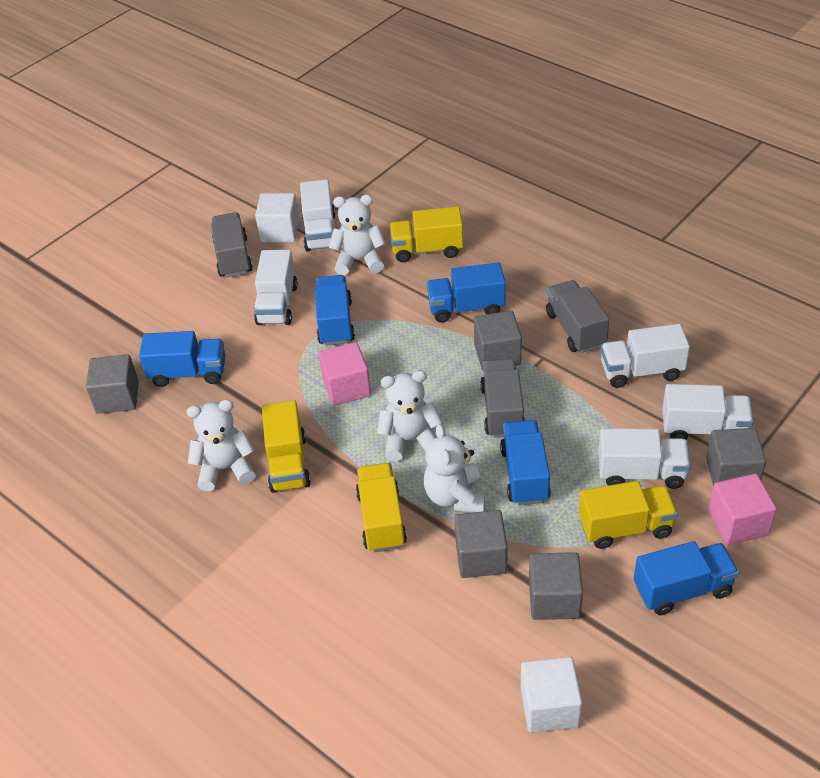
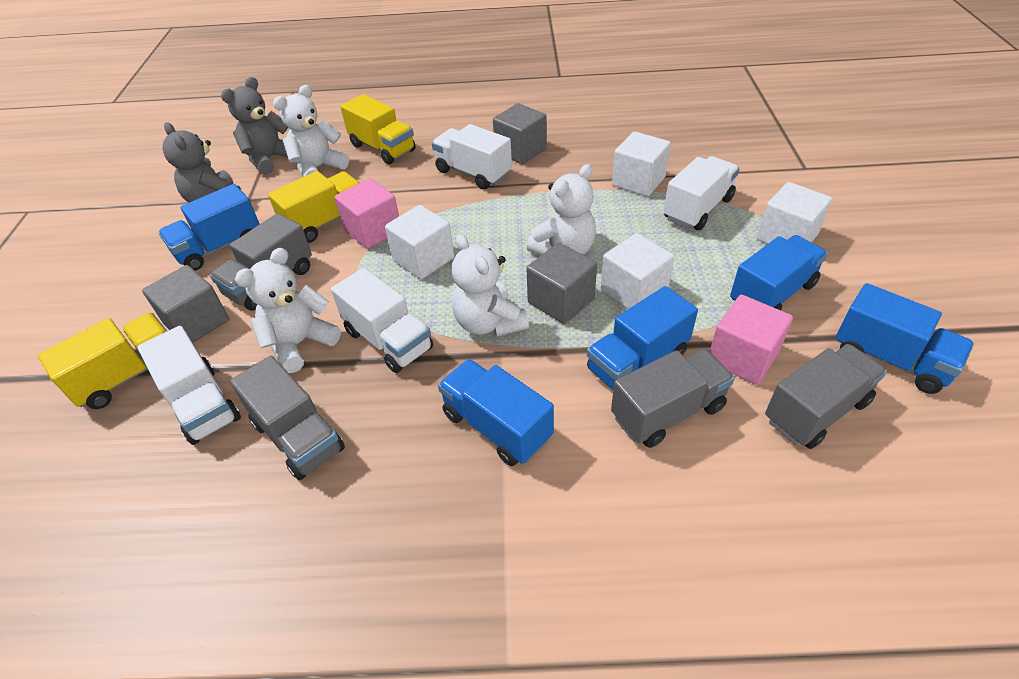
grey cube: [86,354,139,414] [455,510,507,578] [474,311,522,371] [529,552,583,620] [706,428,766,486] = 5 -> [142,265,229,343] [493,103,547,164] [526,243,597,324] = 3
grey teddy bear: none = 0 -> [163,122,241,203] [221,77,288,175] = 2
grey truck: [211,212,253,278] [480,359,525,438] [546,280,609,353] = 3 -> [210,213,312,310] [230,356,345,480] [611,349,735,448] [765,344,887,449] = 4
white cube: [255,193,299,242] [521,657,582,733] = 2 -> [385,205,454,279] [601,233,674,309] [612,131,671,197] [757,182,832,244] = 4
white truck: [254,250,298,325] [300,179,336,252] [598,428,690,489] [601,324,690,388] [662,384,754,440] = 5 -> [137,326,241,445] [331,268,433,373] [432,124,512,190] [664,156,740,230] = 4
yellow truck: [262,400,311,493] [356,463,407,552] [389,207,463,263] [579,481,678,549] = 4 -> [38,313,167,409] [268,171,359,243] [340,94,416,164] = 3

